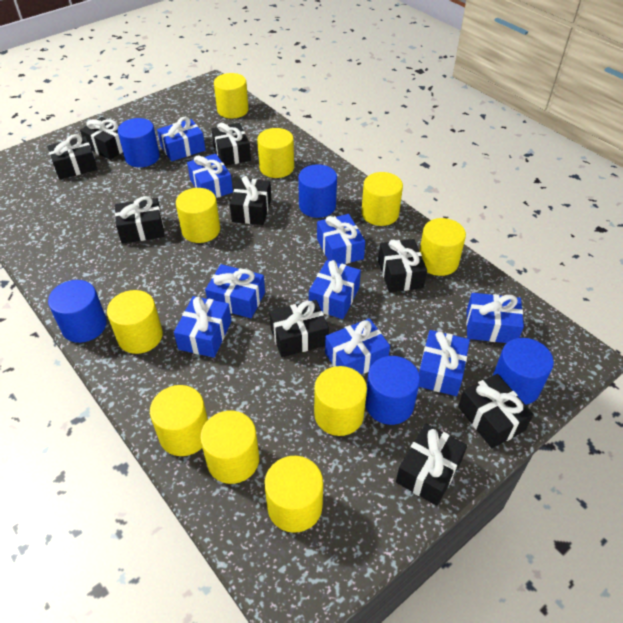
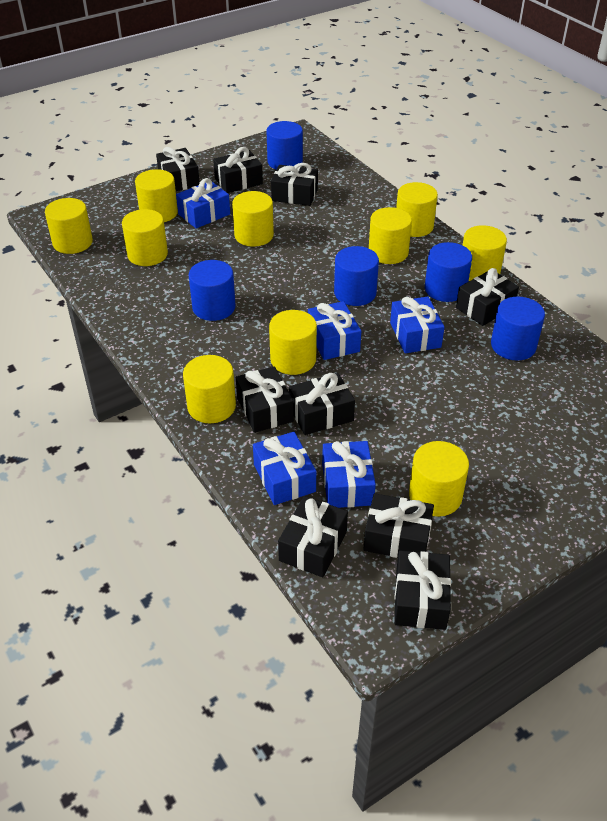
blue gift: [157,117,205,161] [174,296,232,358] [187,154,233,198] [205,264,265,318] [309,260,361,319] [317,214,365,264] [325,318,390,374] [419,330,470,396] [466,293,524,343] = 9 -> [176,178,230,229] [253,432,316,505] [308,301,361,360] [322,441,376,508] [390,297,445,353] = 5

